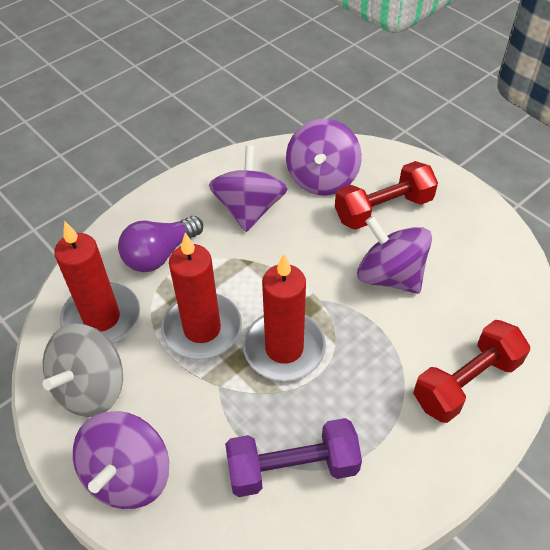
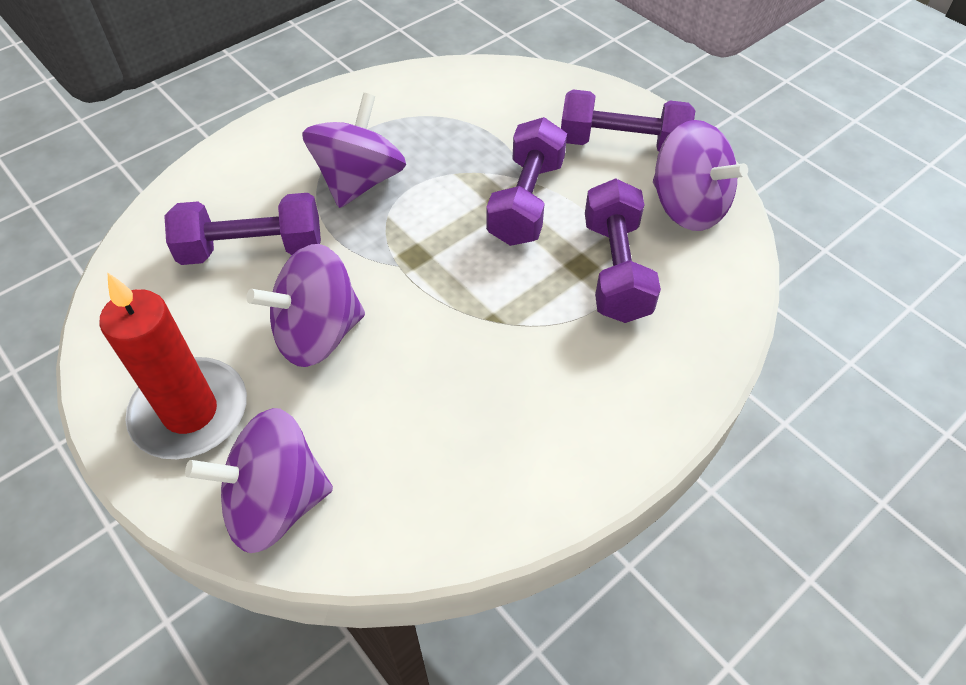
grey spinning top: [43,323,123,417] = 1 -> none = 0
purple dumbbell: [225,418,362,497] = 1 -> [164,193,321,265] [486,117,567,246] [561,89,695,151] [585,178,661,323] = 4
purple light bulb: [118,216,203,272] = 1 -> none = 0
red candle: [54,221,140,344] [161,233,242,360] [243,254,326,381] = 3 -> [100,272,247,459] = 1
red dumbbell: [335,161,438,230] [413,320,530,423] = 2 -> none = 0

